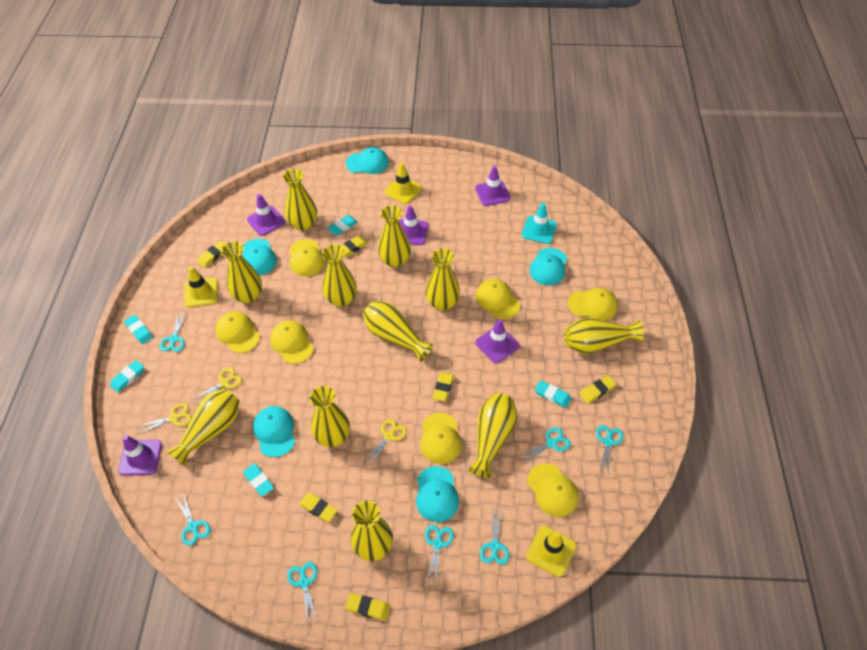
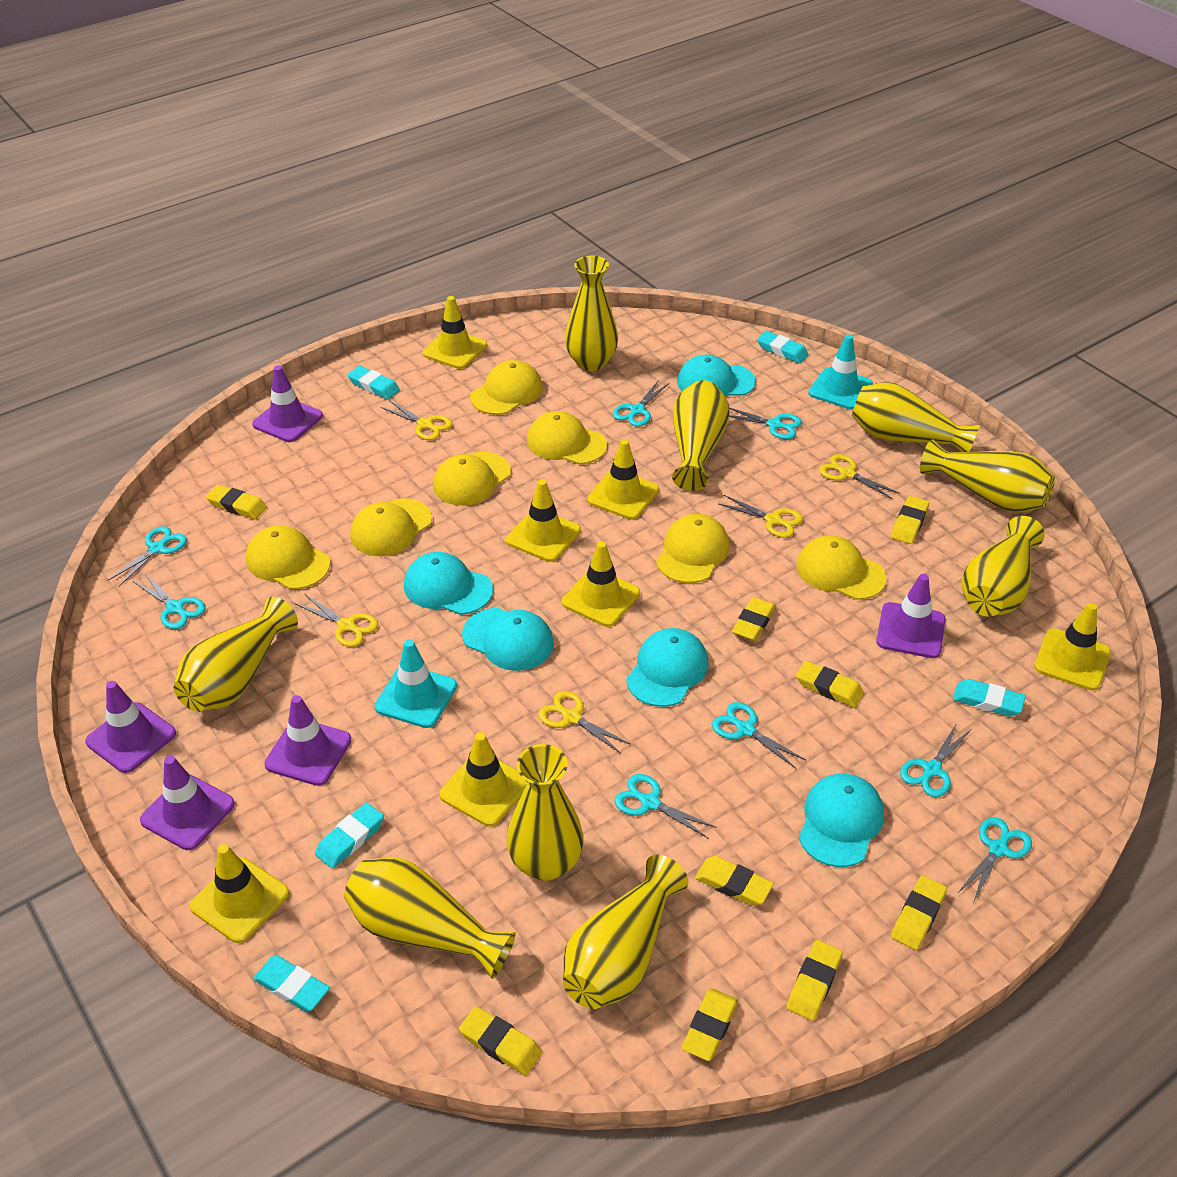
turquoise scissors: [159,312,186,352] [175,492,210,546] [287,562,318,624] [425,525,454,581] [480,508,509,565] [518,427,571,464] [596,425,623,474] = 7 -> [108,526,187,586] [133,574,206,629] [613,381,669,427] [614,774,717,839] [712,702,806,769] [729,407,802,439] [900,723,972,797] [957,817,1032,901] = 8
turquoise traffic cone: [522,203,557,244] = 1 -> [375,640,457,728] [808,335,873,410] = 2
yellow eraser: [198,241,225,267] [299,493,337,522] [341,236,368,257] [345,593,390,621] [432,372,454,401] [580,375,616,404] = 6 -> [206,485,267,519] [459,1006,542,1076] [682,988,738,1061] [695,856,774,906] [732,597,776,641] [786,940,843,1021] [796,661,864,708] [891,496,929,544] [891,876,947,950] = 9
yellow scissors: [136,403,192,434] [192,367,242,406] [365,419,407,466] = 3 -> [295,594,378,647] [381,400,452,440] [538,691,631,753] [719,495,803,538] [819,454,900,500] = 5
yellow traffic cone: [184,266,218,307] [384,163,422,204] [526,526,577,577] = 3 -> [190,844,289,943] [422,296,487,369] [439,732,527,826] [506,479,581,562] [562,541,640,627] [587,439,659,520] [1034,603,1111,691] = 7
yellow vase: [166,388,240,466] [221,241,262,303] [283,169,317,231] [310,386,350,447] [322,245,357,307] [351,500,393,561] [363,301,433,362] [378,205,411,268] [426,248,460,311] [468,393,517,478] [564,318,644,354] = 11 -> [174,597,298,712] [344,857,516,979] [507,744,583,881] [563,855,689,1009] [565,256,618,371] [672,380,730,491] [852,382,980,452] [920,439,1055,513] [962,516,1045,616] = 9

